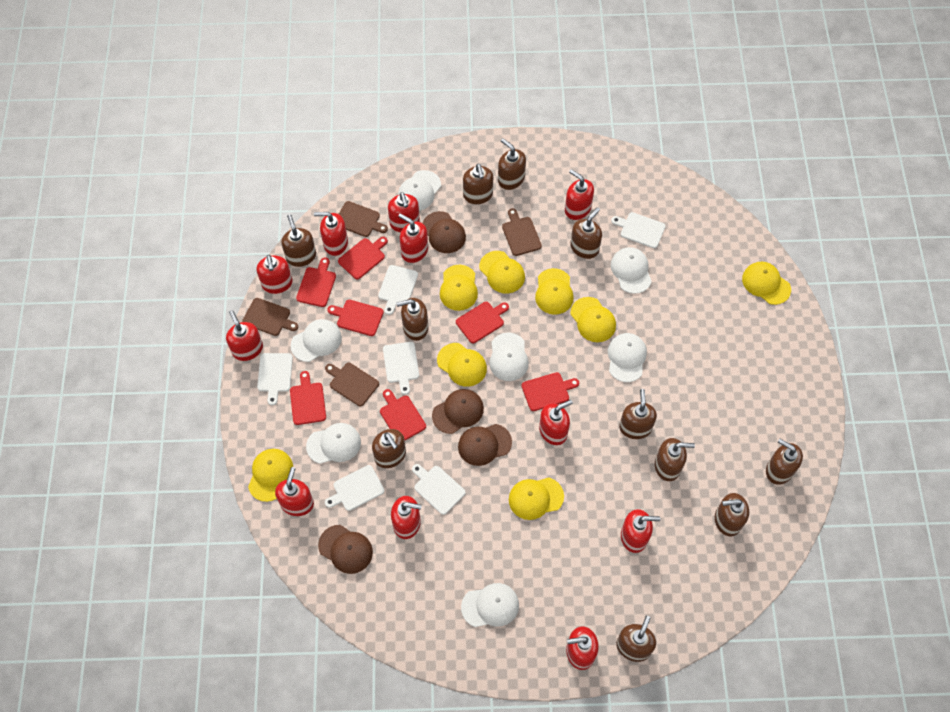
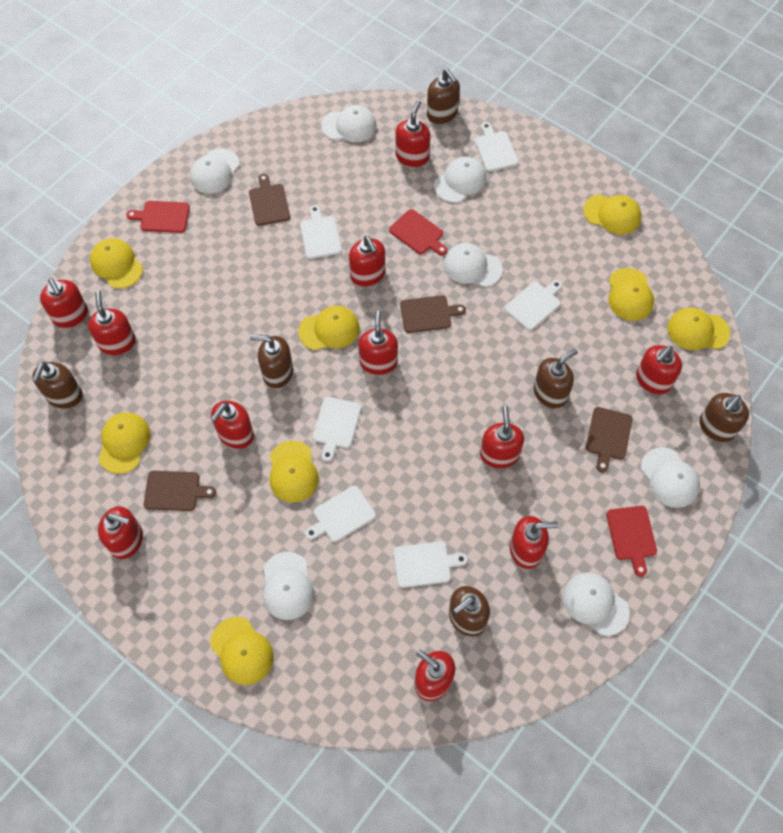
brown cap: [318,525,373,574] [423,211,466,253] [432,389,484,434] [458,424,512,466] = 4 -> none = 0
brown soap dispenser: [281,214,316,267] [372,429,406,468] [396,298,428,341] [463,164,493,204] [498,138,526,190] [570,207,602,259] [616,616,656,662] [619,389,657,439] [655,438,695,481] [715,493,749,536] [766,439,803,485] = 11 -> [32,362,83,409] [250,334,293,388] [427,69,460,124] [449,586,490,636] [533,349,578,408] [699,393,749,442] = 6
red cutting board: [290,371,326,425] [296,257,336,307] [327,300,384,336] [338,237,388,279] [380,389,426,440] [456,302,509,343] [521,372,579,411] = 7 -> [126,201,190,233] [389,209,447,256] [606,506,657,577] = 3

